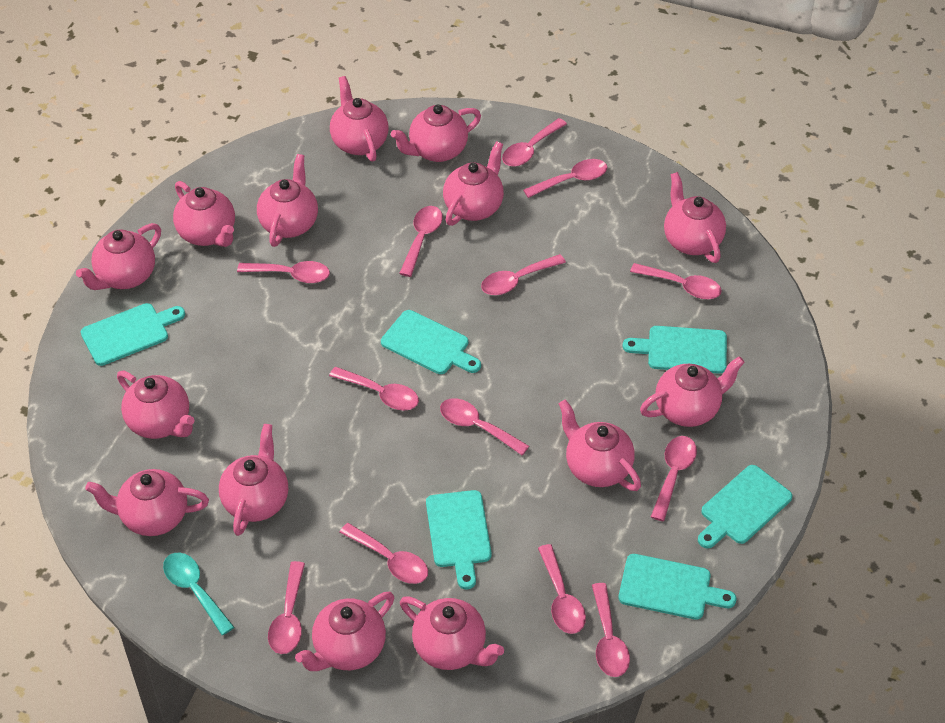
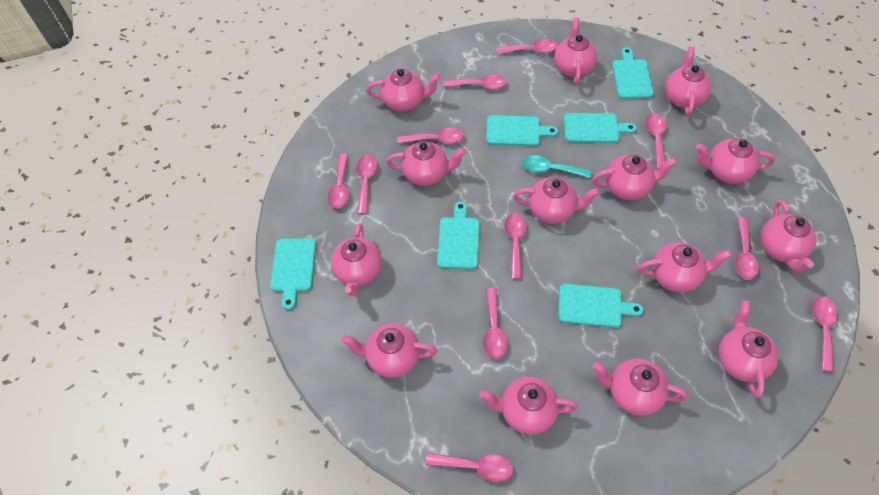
pink spoon: [237,261,330,283] [268,561,305,654] [329,367,419,410] [339,523,428,584] [399,206,443,277] [440,398,529,455] [481,254,566,295] [502,118,567,167] [523,159,607,198] [538,544,586,634] [592,583,630,677] [630,263,722,299] [651,436,697,521] = 13 -> [328,154,349,208] [356,155,377,214] [397,128,464,144] [425,453,513,482] [443,75,507,90] [483,288,508,359] [496,39,558,54] [504,213,527,279] [646,114,667,169] [735,217,759,280] [812,297,838,372] = 11

